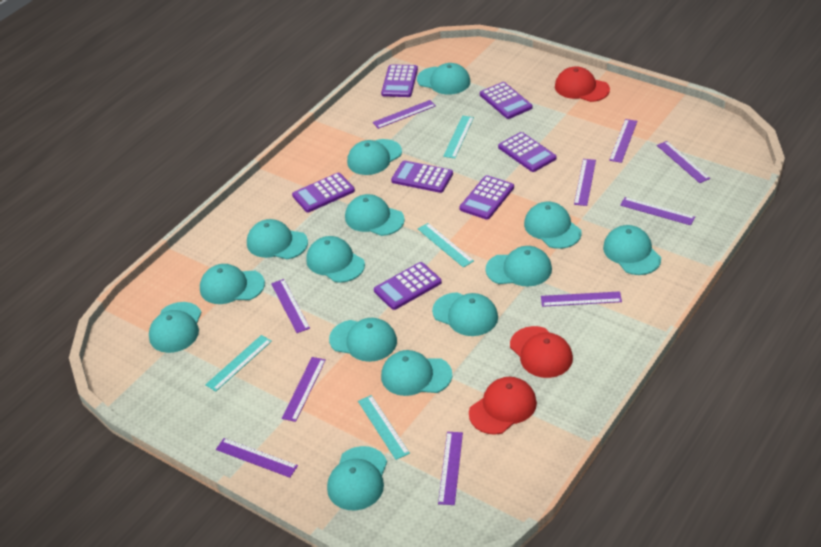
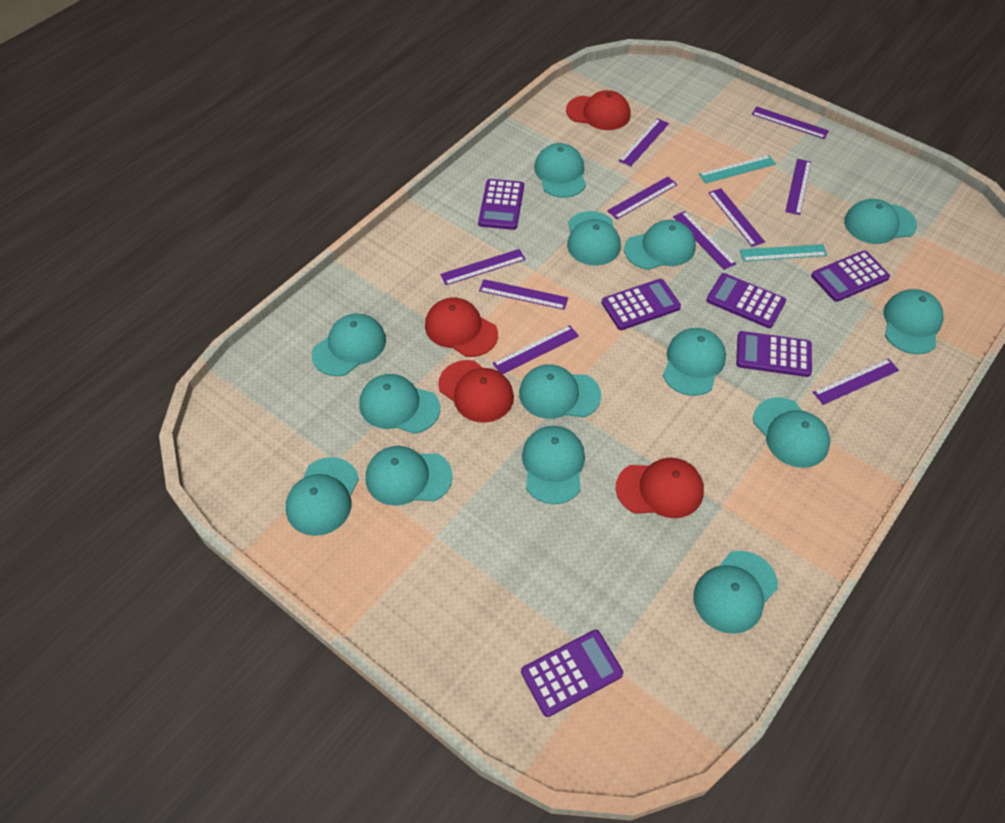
purple calculator: [292,173,355,212] [374,262,442,310] [381,64,418,97] [391,160,453,193] [459,175,514,220] [480,82,532,119] [498,132,557,172] = 7 -> [478,179,524,230] [521,630,623,717] [602,279,681,330] [706,273,786,328] [736,331,812,377] [811,251,890,302] = 6
red cap: [469,377,537,435] [510,326,573,378] [555,66,610,102] = 3 -> [425,298,498,357] [438,360,514,423] [566,90,630,130] [616,458,704,518] = 4
turquoise ruler: [205,335,272,391] [358,395,410,460] [418,223,474,268] [443,116,474,158] = 4 -> [699,155,776,183] [740,244,827,262] = 2

